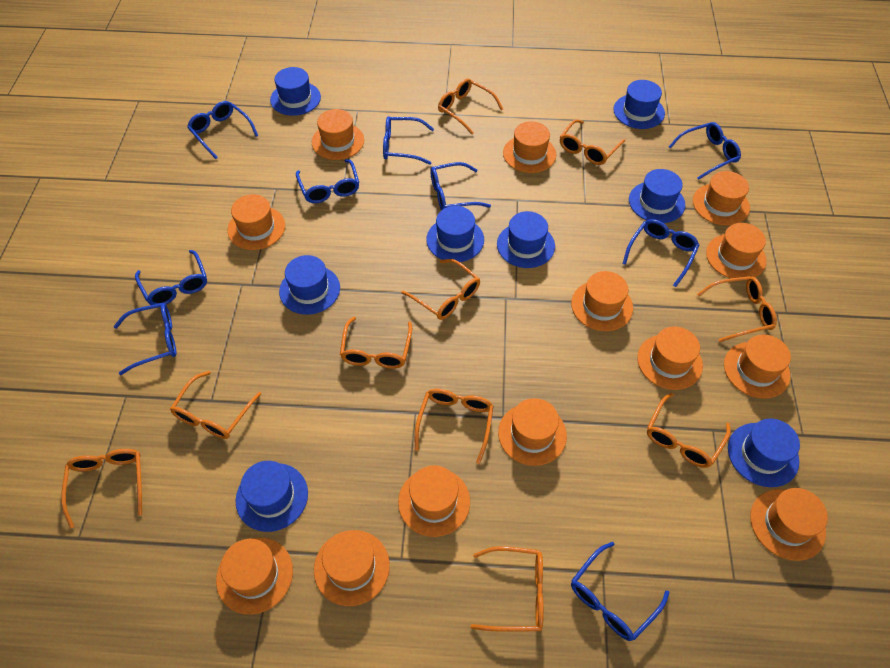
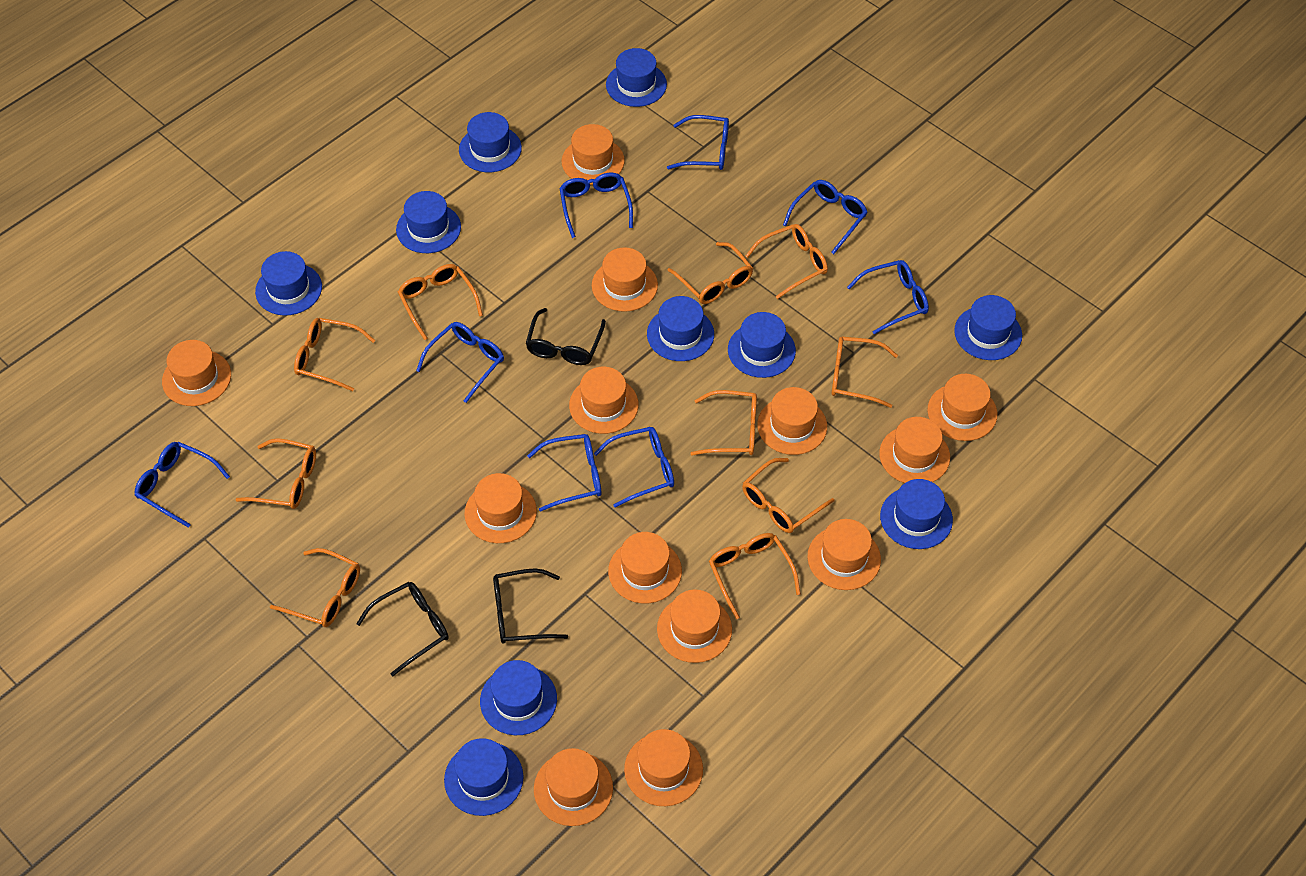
black glasses: none = 0 -> [356,582,449,676] [493,568,568,644] [526,308,606,365] = 3
blue glasses: [114,303,176,375] [135,250,207,305] [187,101,258,159] [296,159,359,203] [383,116,434,165] [430,162,491,210] [571,542,669,641] [622,219,700,287] [669,122,741,180] = 9 -> [135,442,230,528] [416,322,504,403] [527,434,602,512] [560,172,633,238] [594,427,674,507] [667,115,729,170] [783,180,868,254] [847,260,929,334] = 8
blue hat: [236,461,308,532] [270,67,321,116] [279,255,340,315] [426,206,484,262] [497,211,555,268] [613,80,665,129] [629,169,685,223] [728,419,800,487] = 8 -> [255,251,322,316] [396,191,461,253] [444,738,524,816] [459,112,522,172] [480,660,557,735] [606,48,667,107] [647,296,714,361] [728,312,796,378] [880,479,953,549] [954,295,1022,360] = 10

